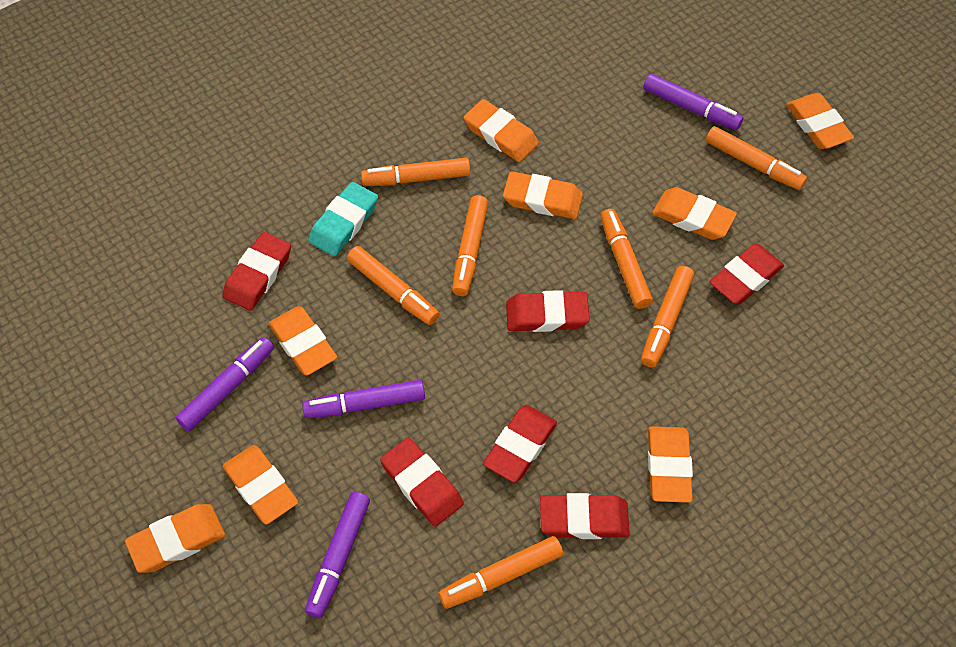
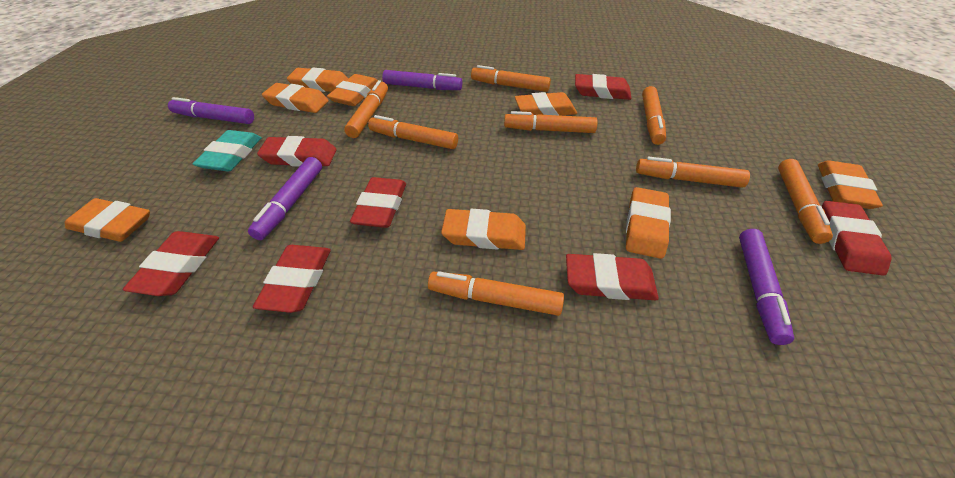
orange marker: [347,246,439,325] [361,158,470,186] [438,536,563,609] [452,195,488,296] [600,209,653,309] [641,266,694,367] [706,126,807,190] = 7 -> [344,80,388,138] [368,115,458,149] [428,271,564,316] [471,65,551,92] [504,111,598,133] [636,157,750,188] [642,86,666,145] [778,159,833,244] = 8
red eraser: [223,232,291,311] [380,438,464,527] [483,405,557,483] [506,290,590,332] [540,493,630,539] [710,243,784,304] = 6 -> [122,231,219,296] [253,245,331,313] [257,136,336,167] [350,177,406,228] [566,253,659,300] [575,74,632,100] [822,201,892,276] = 7

